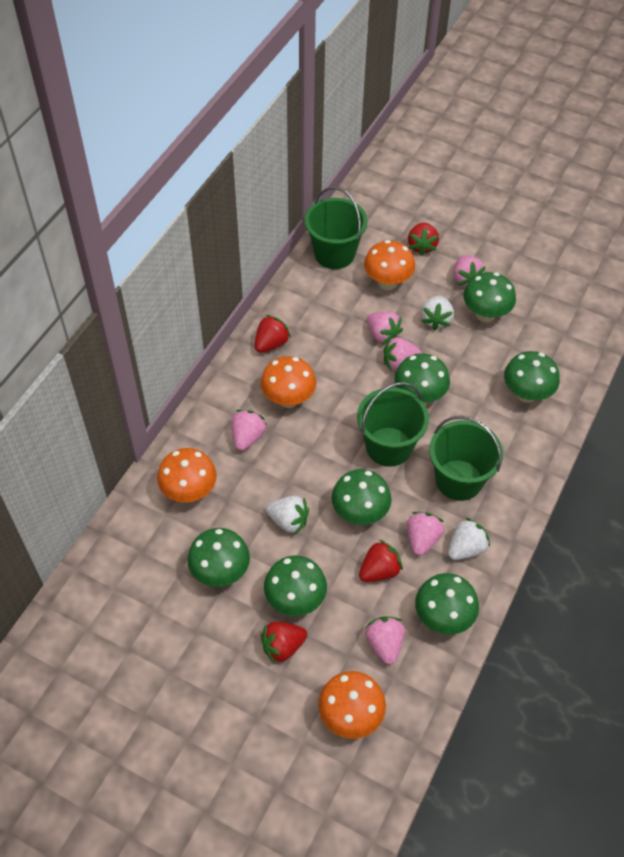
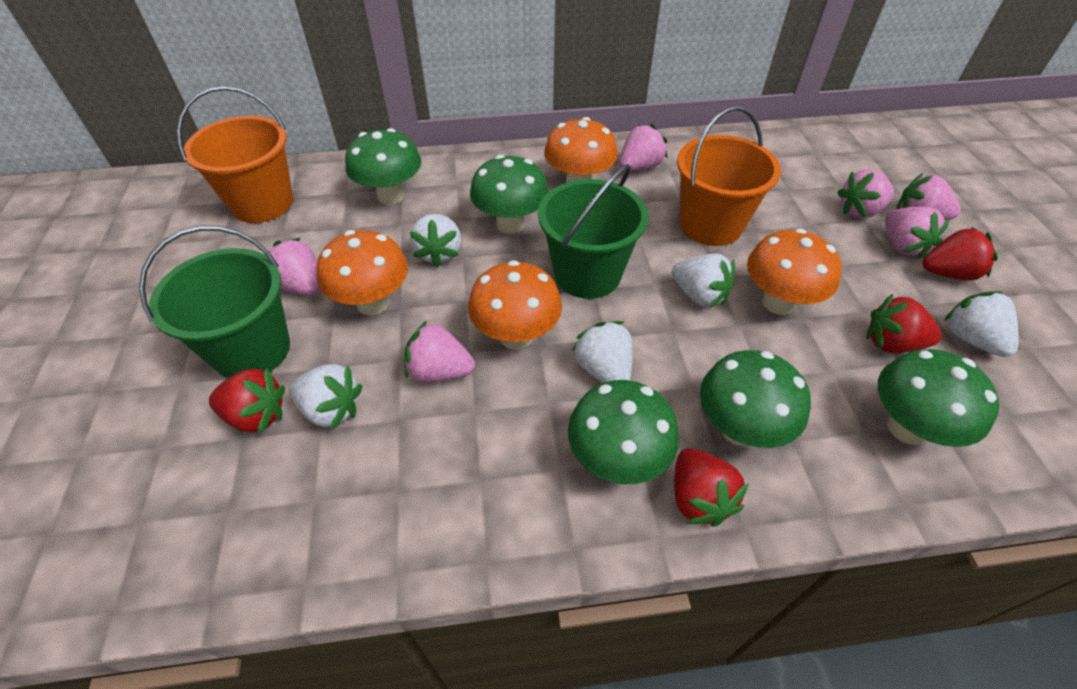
green bucket: [305,187,368,269] [357,382,429,467] [429,416,503,501] = 3 -> [139,226,290,378] [538,164,648,299] = 2
green mushroom: [187,528,250,587] [264,555,327,616] [331,469,392,525] [394,353,450,404] [415,573,479,635] [463,272,516,322] [504,351,560,403] = 7 -> [345,128,421,205] [470,155,549,234] [568,380,679,484] [700,350,811,448] [878,349,999,447] = 5
orange bucket: none = 0 -> [177,86,293,223] [677,106,781,246] = 2
white strawberry: [266,496,309,534] [421,296,454,331] [448,518,490,560] = 3 -> [289,364,362,430] [410,214,461,267] [572,321,633,383] [672,253,735,308] [944,291,1018,357] = 5

